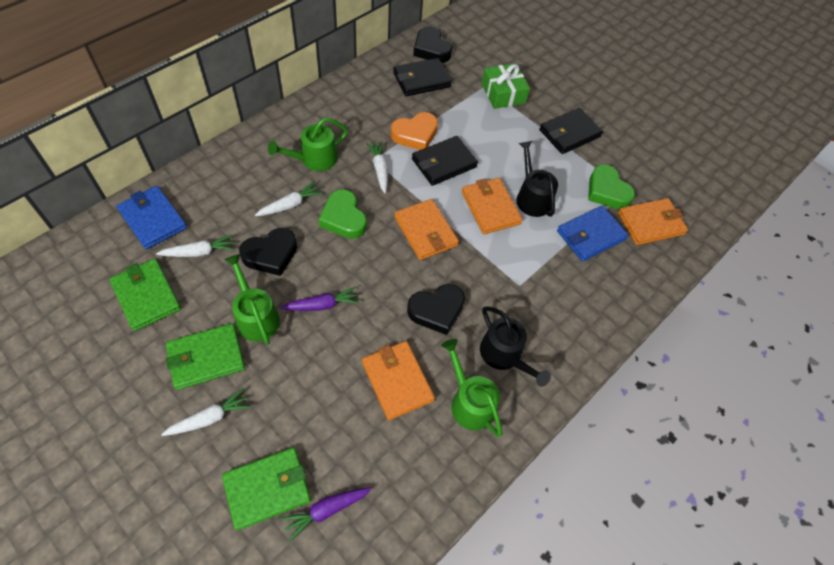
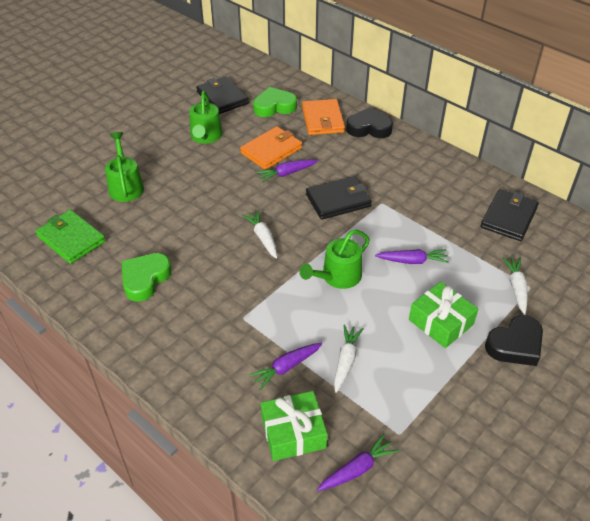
black heart: [239,228,297,276] [407,284,465,335] [413,26,452,63] = 3 -> [346,107,393,138] [485,315,543,366] = 2
black watering can: [480,306,551,387] [516,141,558,217] = 2 -> none = 0
blue wallet: [116,186,187,249] [557,206,629,262] = 2 -> none = 0
green gift: [482,63,530,109] = 1 -> [261,391,327,461] [409,282,478,348] = 2
green wallet: [109,259,181,331] [166,323,245,390] [222,448,311,530] = 3 -> [35,210,106,264] = 1
orange heart: [391,112,438,150] = 1 -> none = 0
orange wallet: [362,341,435,420] [394,199,459,260] [462,178,523,234] [618,198,688,245] = 4 -> [240,126,302,170] [302,99,345,135] = 2
purple carrot: [280,287,359,311] [281,487,372,541] = 2 -> [249,342,322,390] [256,159,318,182] [317,434,399,491] [375,249,449,264] = 4
white carrot: [156,235,235,257] [161,389,251,436] [255,181,323,216] [366,141,388,194] = 4 -> [242,210,277,259] [334,324,364,393] [502,257,528,315] = 3

